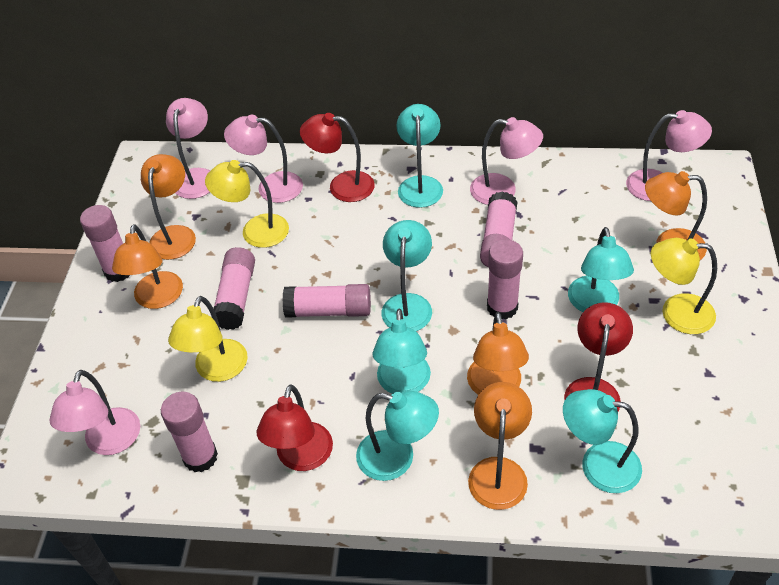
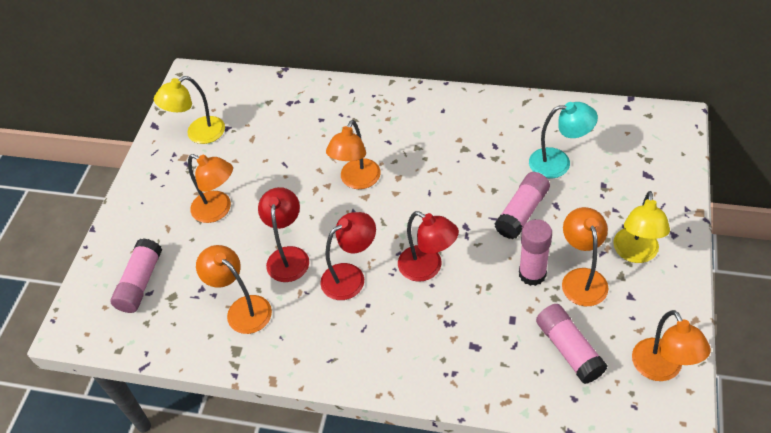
pink glue stick: [80,205,129,282] [161,392,218,472] [213,247,255,330] [282,284,371,318] [480,192,517,268] [487,239,523,320] = 6 -> [110,238,162,313] [495,172,550,239] [519,219,552,286] [536,304,608,384] = 4
pink lamp: [49,370,140,455] [166,98,210,199] [224,115,303,203] [470,117,543,205] [626,110,712,201] = 5 -> none = 0
turquoise lamp: [356,391,439,481] [372,309,431,394] [382,220,432,331] [396,104,443,208] [563,389,642,493] [568,227,634,312] = 6 -> [529,102,598,179] = 1
yellow lamp: [168,296,248,382] [205,160,289,248] [651,238,717,334] = 3 -> [154,76,225,144] [613,191,670,263] = 2

